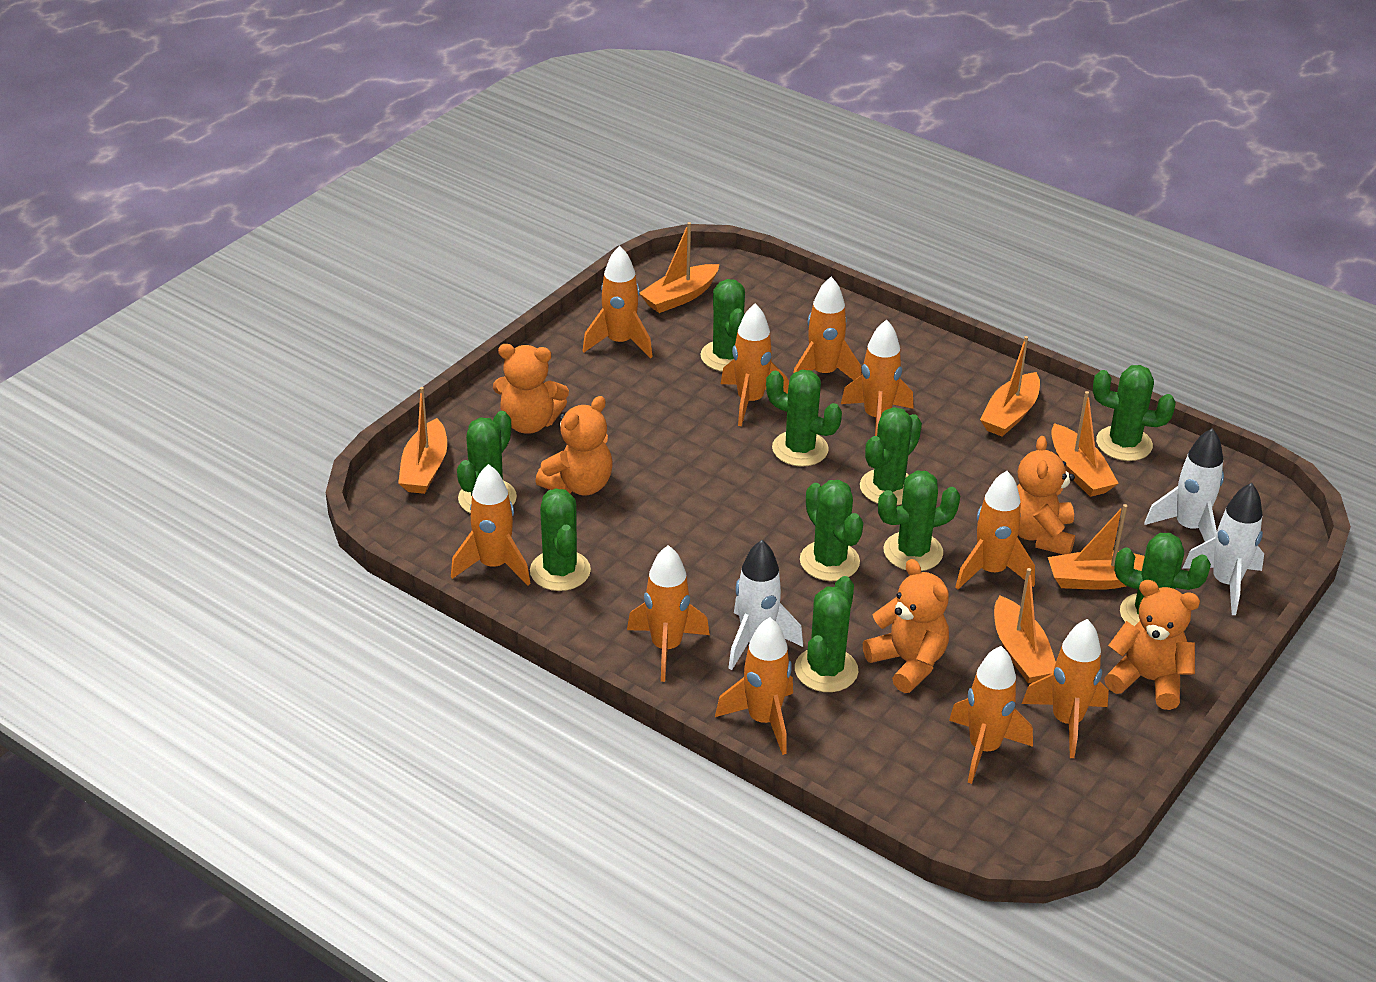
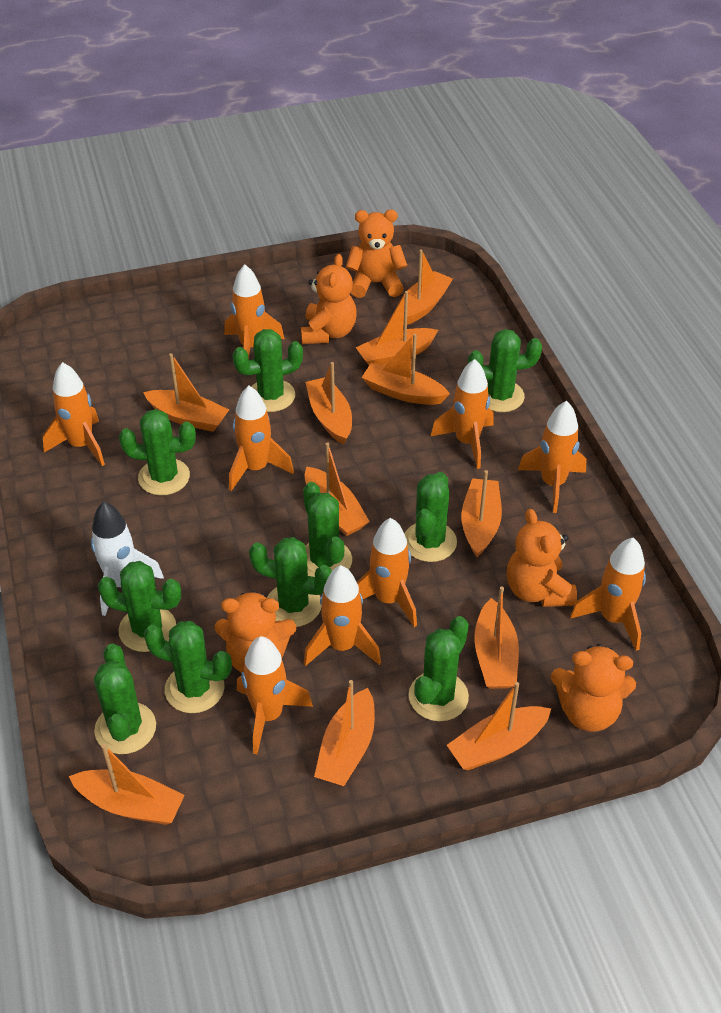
orange boat: [398,387,447,494] [639,222,719,313] [980,336,1040,437] [994,568,1056,683] [1048,504,1145,590] [1051,391,1119,497] = 6 -> [69,744,185,825] [143,353,229,432] [304,443,370,536] [305,362,352,445] [314,680,375,786] [356,291,438,365] [362,334,450,405] [403,249,453,326] [447,682,551,770] [461,470,502,557] [474,587,519,689] = 11
orange rocket: [451,464,531,586] [582,246,653,358] [627,545,710,682] [715,617,793,755] [721,303,789,426] [793,277,861,380] [841,320,914,436] [949,646,1033,784] [955,471,1035,589] [1022,619,1109,758] = 10 -> [42,362,105,466] [224,265,285,359] [229,386,294,491] [237,636,313,754] [304,565,381,666] [357,518,417,627] [431,359,494,469] [518,401,586,513] [570,538,646,651] = 9
white rocket: [728,540,803,670] [1144,428,1224,542] [1182,483,1264,615] = 3 -> [91,502,164,616] = 1

